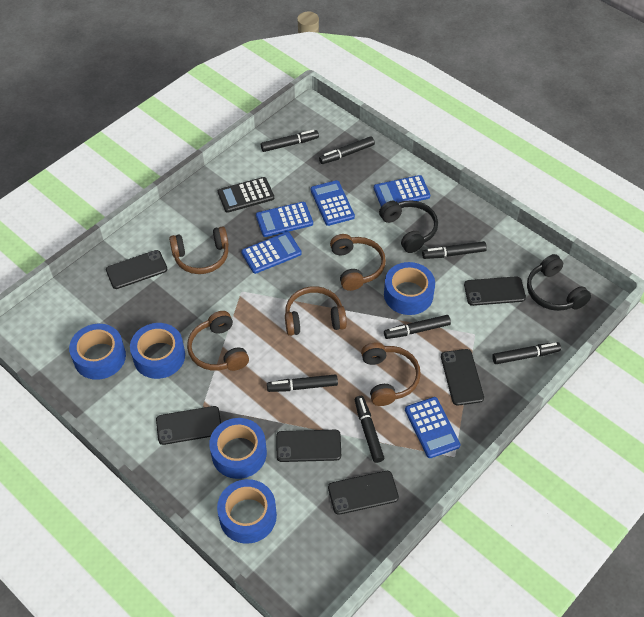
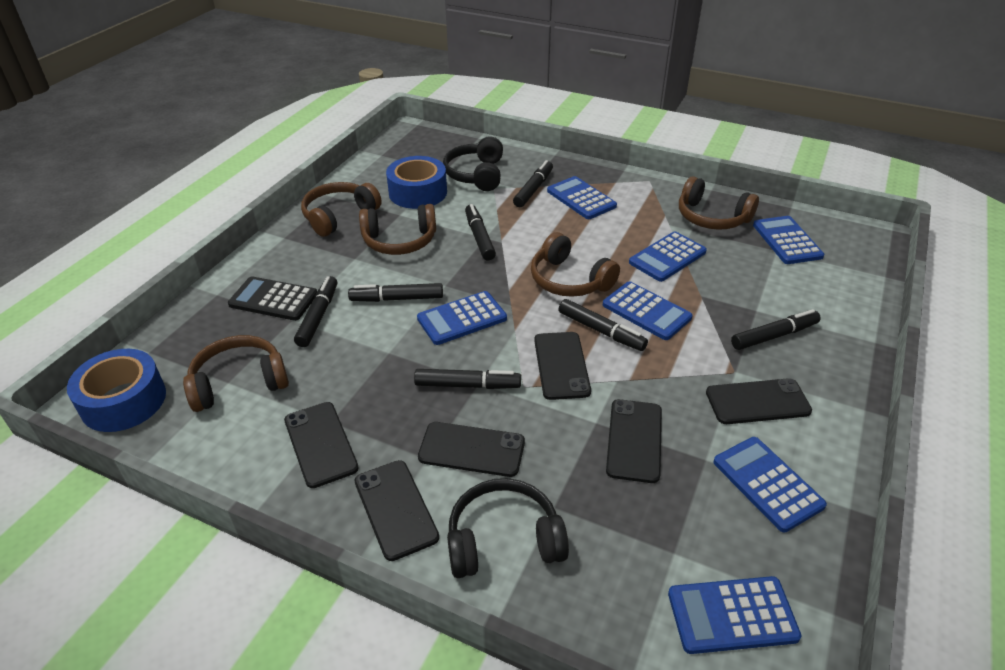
blue calculator: [241,232,302,274] [256,202,313,237] [311,180,355,226] [374,175,430,207] [405,397,461,458] = 5 -> [417,291,507,345] [547,176,617,219] [603,281,693,340] [629,232,707,282] [668,576,801,654] [713,437,827,532] [753,216,824,264] = 7
blue tape: [69,324,126,380] [130,323,185,379] [209,418,267,479] [217,479,277,544] [384,262,435,315] = 5 -> [67,349,166,432] [386,156,447,209] = 2

